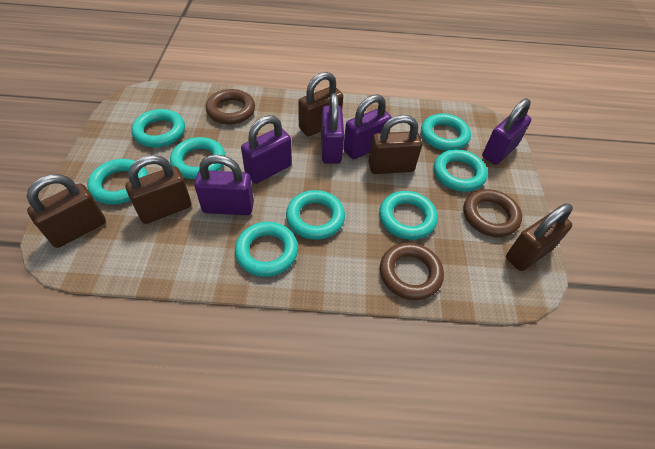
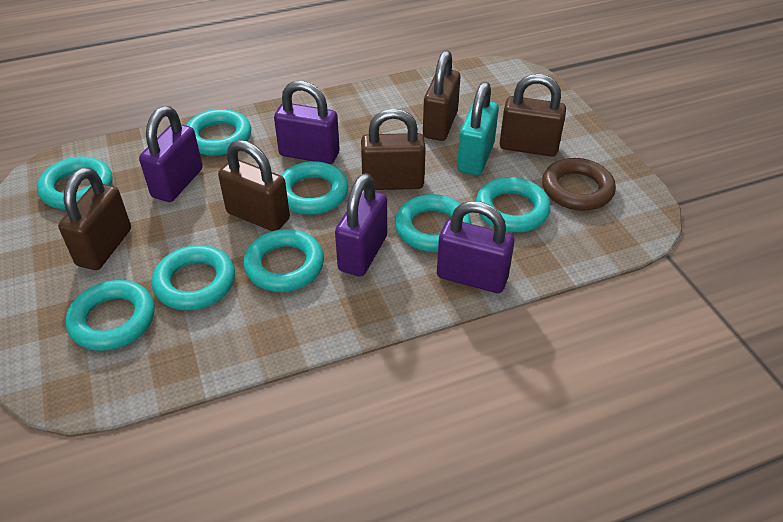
brown ring: [206,89,255,125] [380,243,444,300] [463,189,522,237] = 3 -> [542,158,616,211] = 1
purple padlock: [195,155,254,215] [241,115,292,184] [321,93,344,164] [343,94,392,159] [482,98,531,165] = 5 -> [139,106,203,202] [274,81,340,164] [335,173,387,277] [437,201,514,293] = 4
turquoise padlock: none = 0 -> [457,82,499,175] = 1

